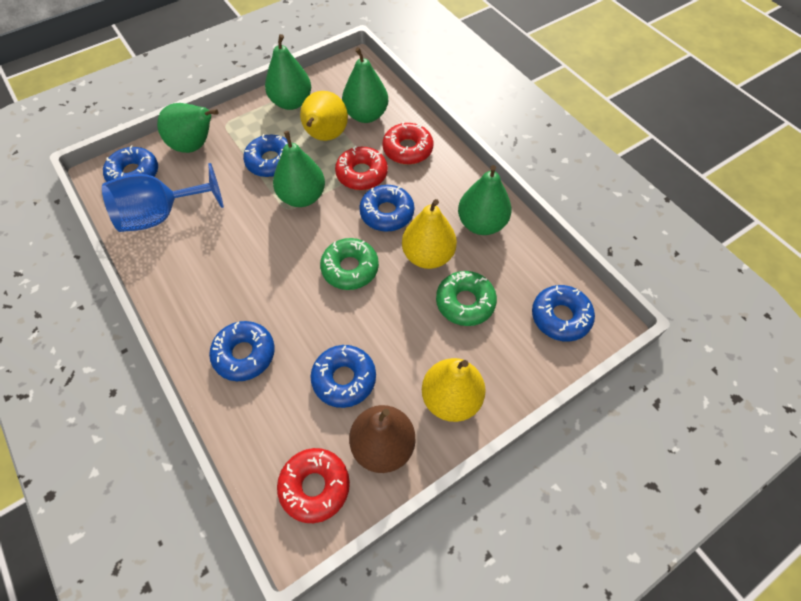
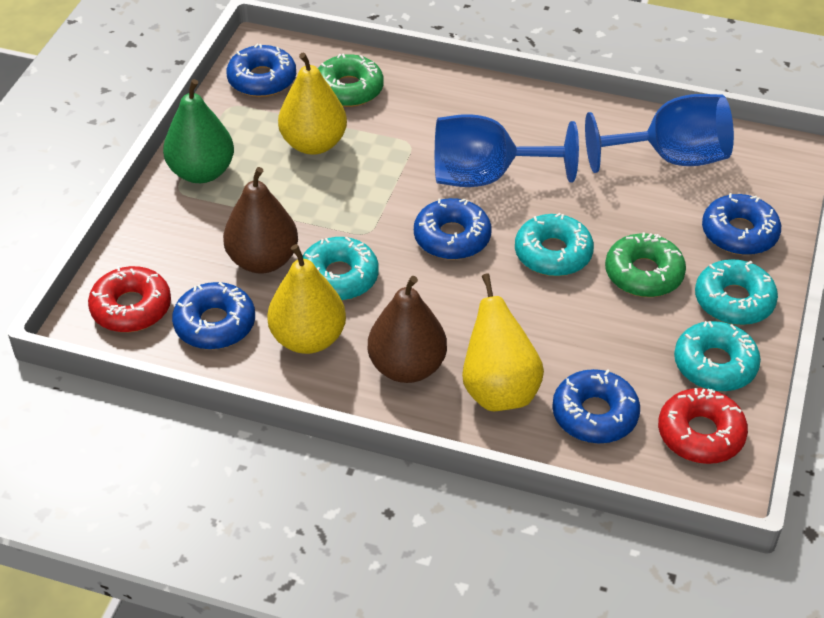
blue donut: [103,145,158,182] [209,321,275,381] [243,134,288,177] [310,345,376,408] [359,185,414,232] [532,285,595,342] = 6 -> [172,282,255,350] [226,44,296,97] [414,198,491,260] [552,369,640,443] [702,193,781,255] = 5
blue goblet: [102,163,224,232] = 1 -> [435,114,579,187] [585,94,734,173] = 2
brown pear: [349,405,416,473] = 1 -> [223,167,298,273] [368,276,447,383] = 2
green pear: [157,103,219,153] [265,34,311,110] [273,131,325,207] [342,47,388,123] [458,165,512,235] = 5 -> [163,79,234,183] = 1
red donut: [277,448,350,523] [335,146,388,190] [383,122,433,165] = 3 -> [88,266,171,332] [658,388,748,464] = 2
turquoise donut: none = 0 -> [303,237,379,301] [515,213,594,276] [674,321,761,391] [695,259,778,325] = 4

